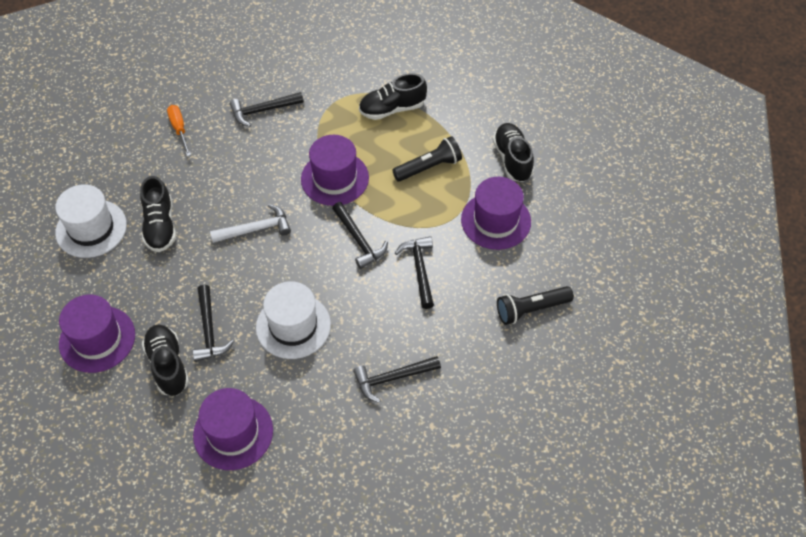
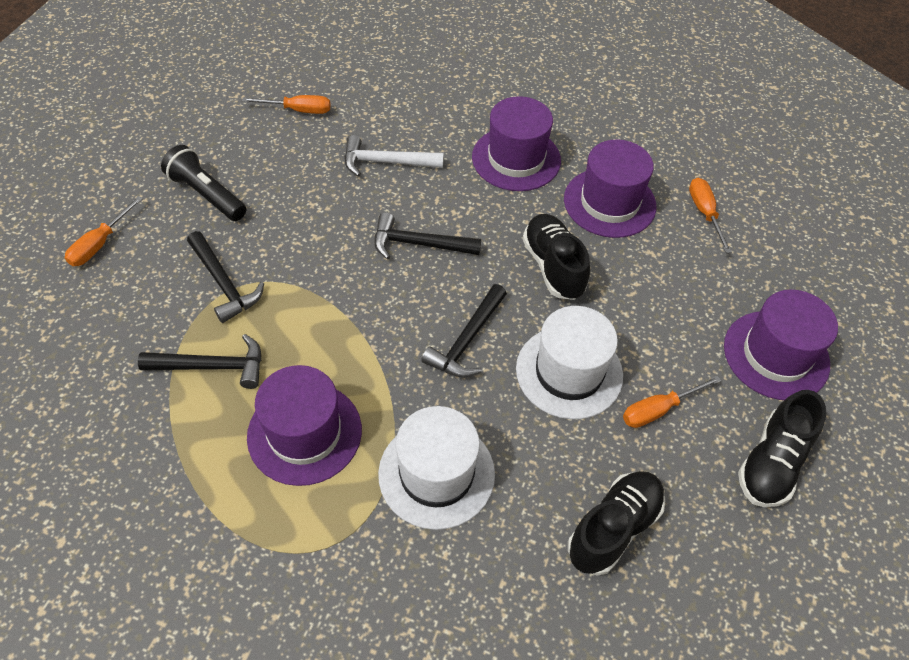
black flashlight: [392,136,462,182] [497,286,574,325] = 2 -> [161,145,246,221] = 1
black hammer: [192,285,234,362] [230,92,304,127] [332,202,388,269] [353,356,441,403] [395,236,434,309] = 5 -> [138,334,261,389] [187,231,264,323] [374,212,481,259] [421,284,507,378] = 4
black shoe: [140,176,176,252] [142,325,189,396] [359,73,427,120] [493,123,534,182] = 4 -> [523,214,590,300] [568,471,665,576] [738,390,826,507] = 3
orange screwdriver: [167,105,191,156] = 1 -> [65,196,143,266] [242,95,331,114] [623,375,721,428] [689,178,732,253] = 4

